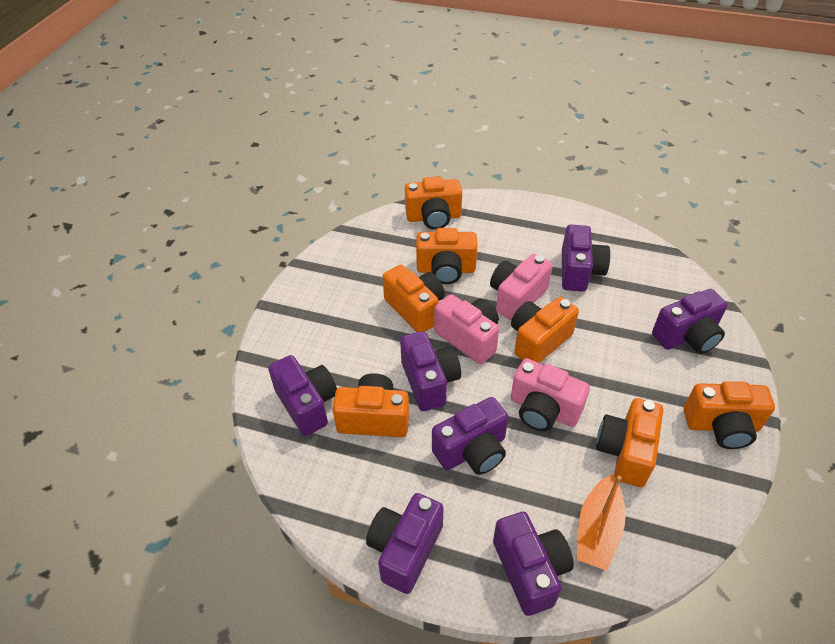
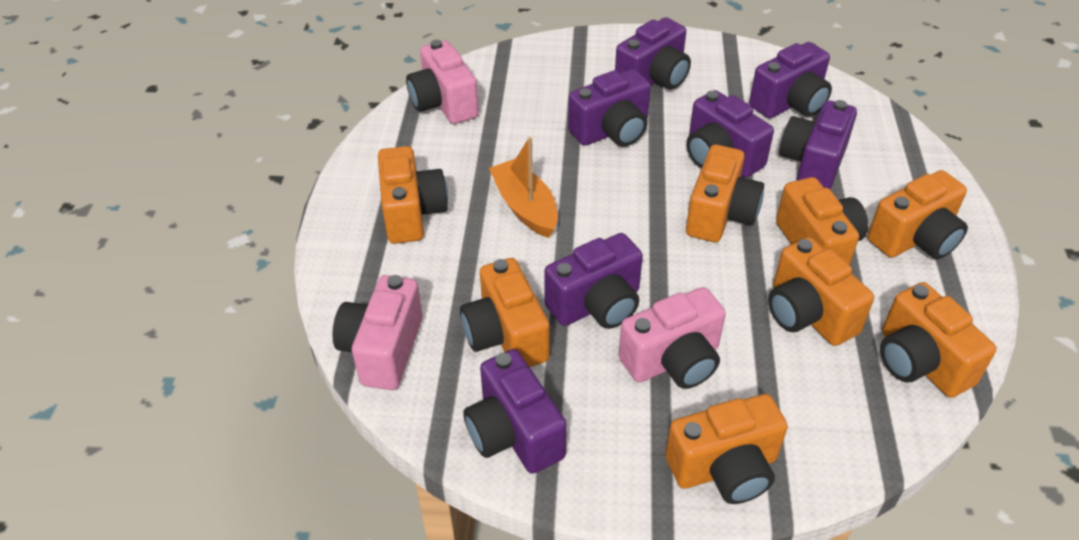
orange camera: [332,373,409,437] [382,265,445,332] [405,176,462,230] [416,228,477,284] [511,297,579,363] [596,398,663,487] [684,381,775,449] = 7 -> [378,146,448,244] [460,258,550,367] [665,394,788,504] [686,145,764,242] [768,237,874,346] [776,177,868,265] [867,170,968,259] [880,282,997,398] = 8

